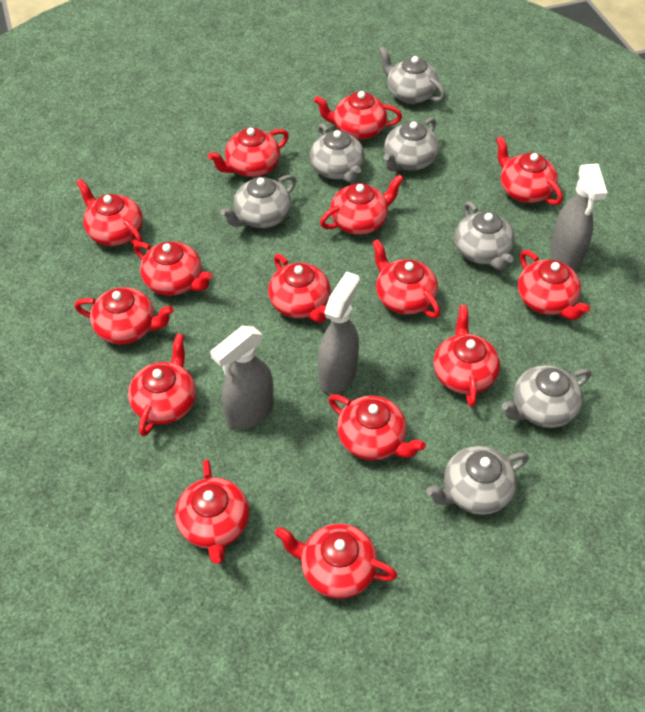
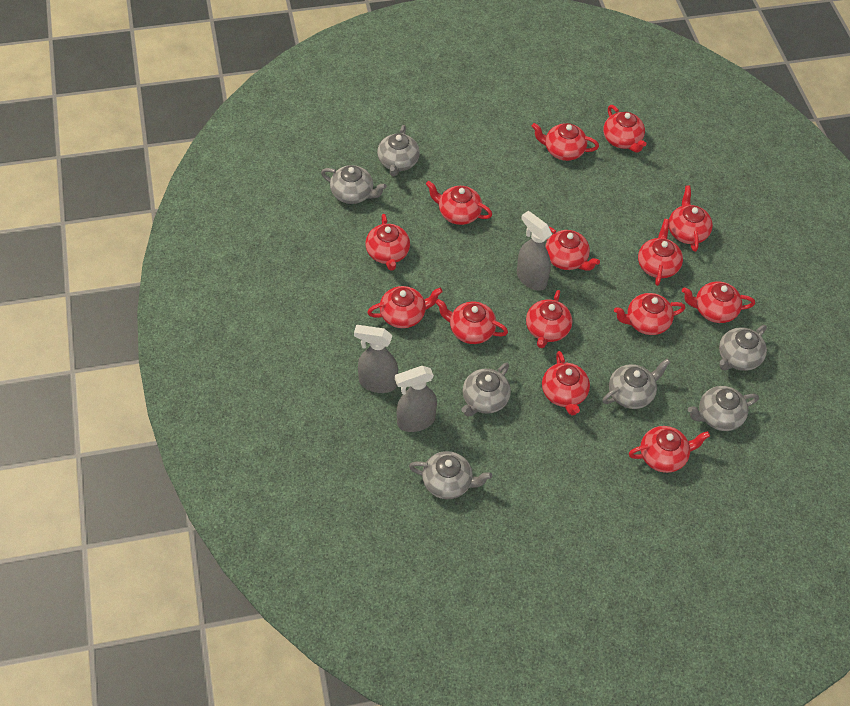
red teapot: [75,287,174,344] [76,179,143,246] [128,334,196,436] [133,242,213,296] [175,459,249,564] [208,128,289,177] [268,254,330,323] [275,524,397,599] [314,91,402,140] [320,174,404,235] [328,394,426,460] [372,239,440,318] [434,305,500,407] [496,136,563,205] [518,250,590,320] = 15 -> [366,214,410,271] [367,286,443,328] [426,181,492,225] [435,299,508,344] [526,290,572,348] [531,123,599,161] [542,351,590,415] [545,227,600,271] [603,105,647,152] [614,293,685,335] [629,426,710,473] [638,219,683,286] [669,186,713,252] [682,281,755,323] = 14

